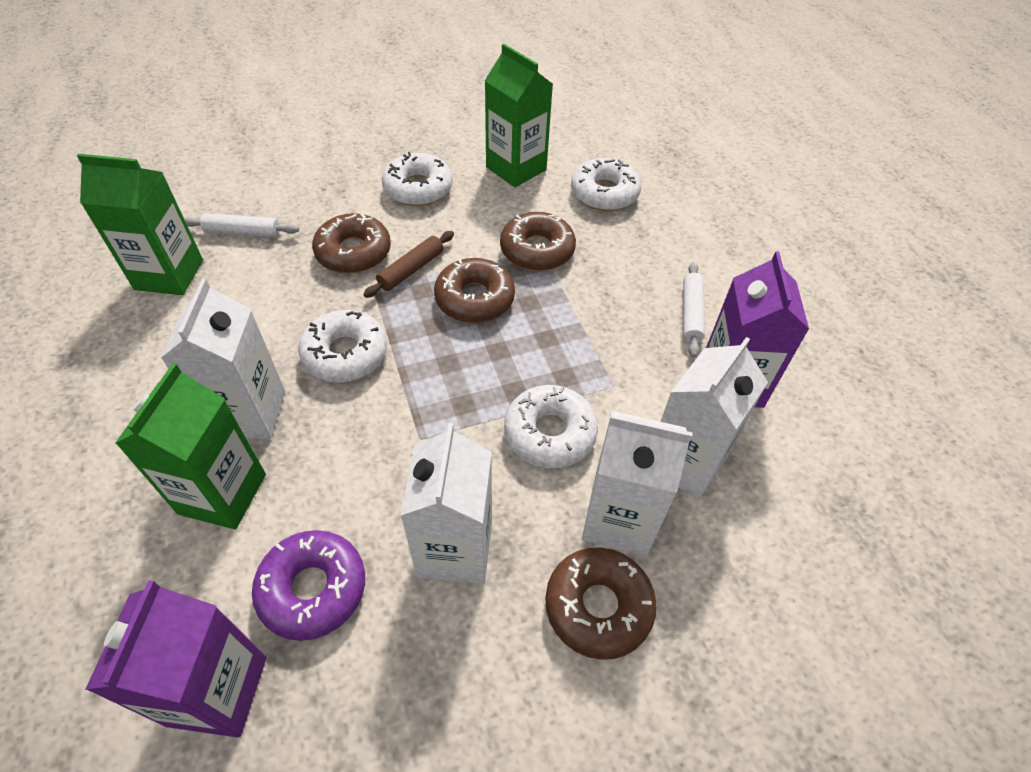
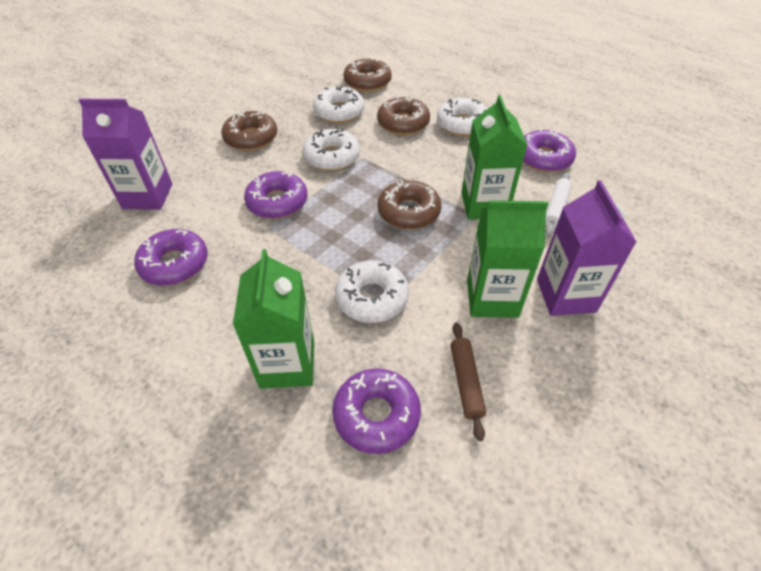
purple donut: [252,530,365,641] = 1 -> [134,229,208,286] [244,171,307,219] [332,368,421,454] [523,128,576,172] = 4
white carton: [161,279,285,440] [400,423,492,584] [582,411,693,556] [660,337,768,500] = 4 -> none = 0
white rolling pin: [184,213,299,238] [683,262,705,357] = 2 -> [545,172,572,236] = 1

